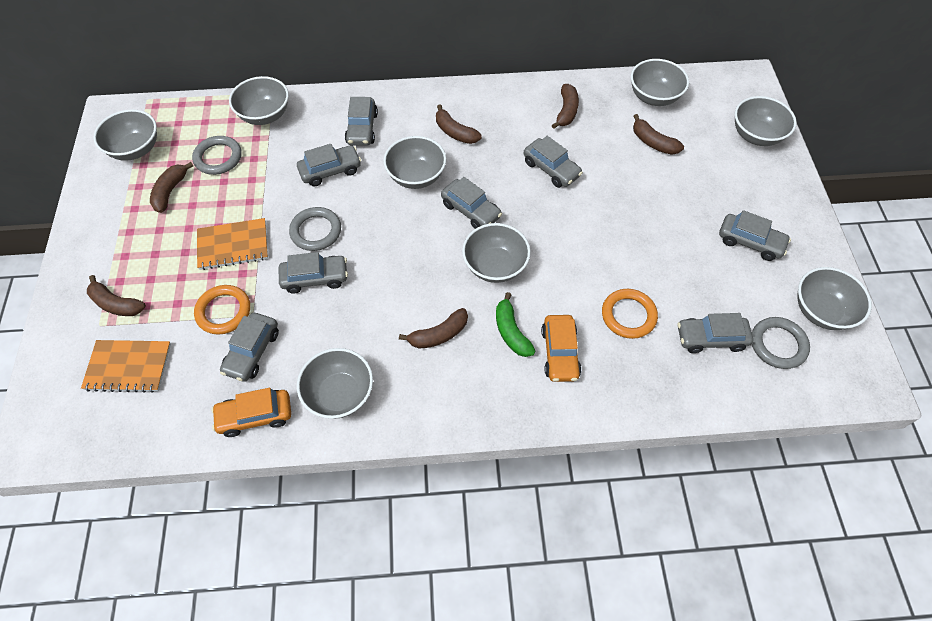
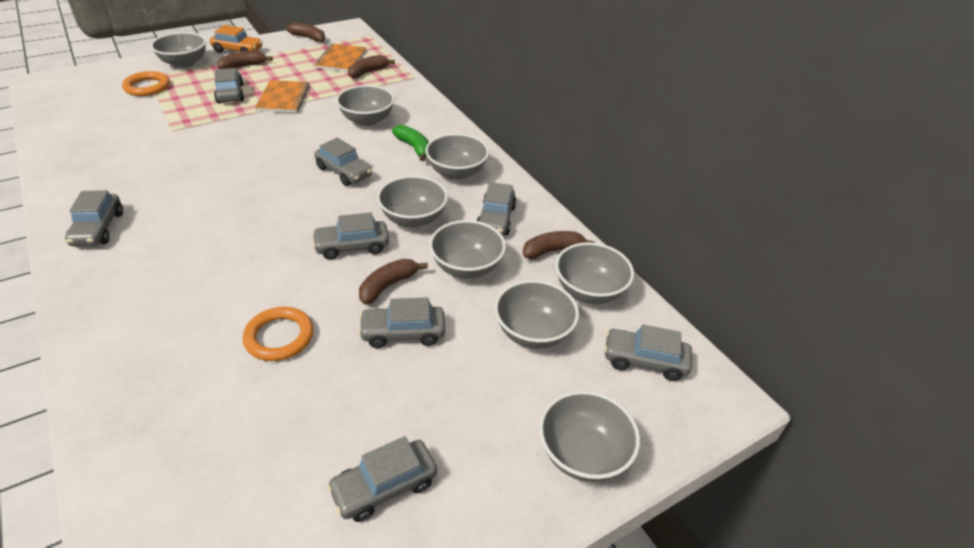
brown banana: [87,275,146,316] [150,162,193,213] [399,308,468,349] [436,104,482,144] [552,84,579,129] [633,114,684,155] = 6 -> [217,50,273,69] [286,22,325,43] [348,55,395,78] [359,259,428,305] [523,231,595,259] = 5
grey ring: [192,136,242,175] [289,207,341,251] [752,317,810,369] = 3 -> none = 0
orange car: [211,388,291,437] [541,315,581,382] = 2 -> [210,25,263,53] = 1

